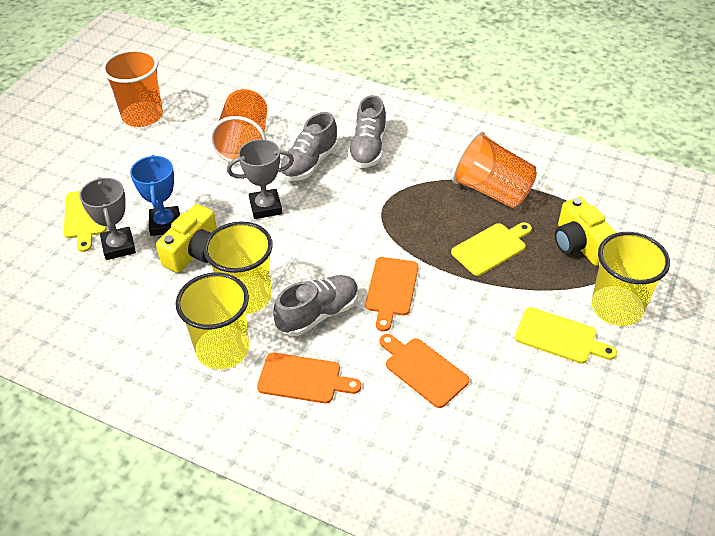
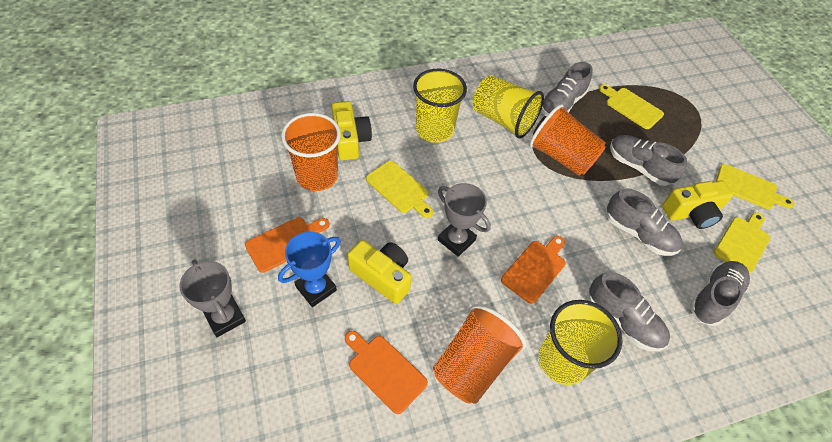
grey shoe: [273,275,359,336] [279,112,338,181] [348,95,386,168] = 3 -> [541,62,593,116] [588,272,670,352] [607,188,683,256] [610,135,687,186] [690,261,750,326] = 5
yellow camera: [156,204,217,273] [555,197,616,266] = 2 -> [332,101,372,161] [347,240,412,304] [662,180,733,229] = 3
yellow cutting board: [64,191,107,252] [451,222,532,276] [515,307,617,364] = 3 -> [366,161,433,218] [599,84,664,129] [714,212,770,274] [716,164,794,209] = 4

